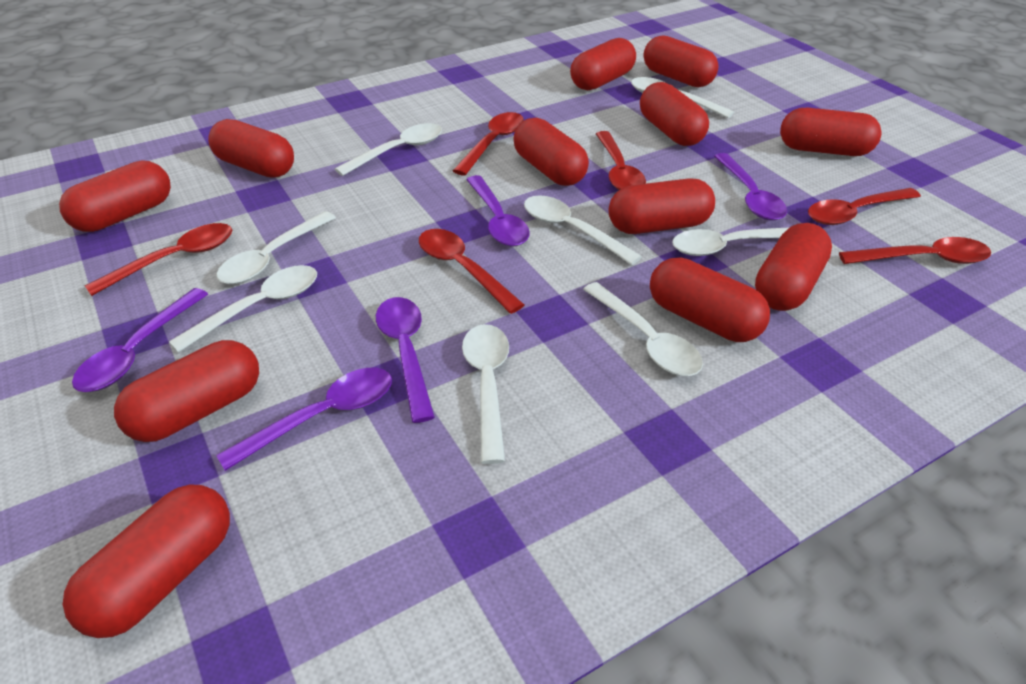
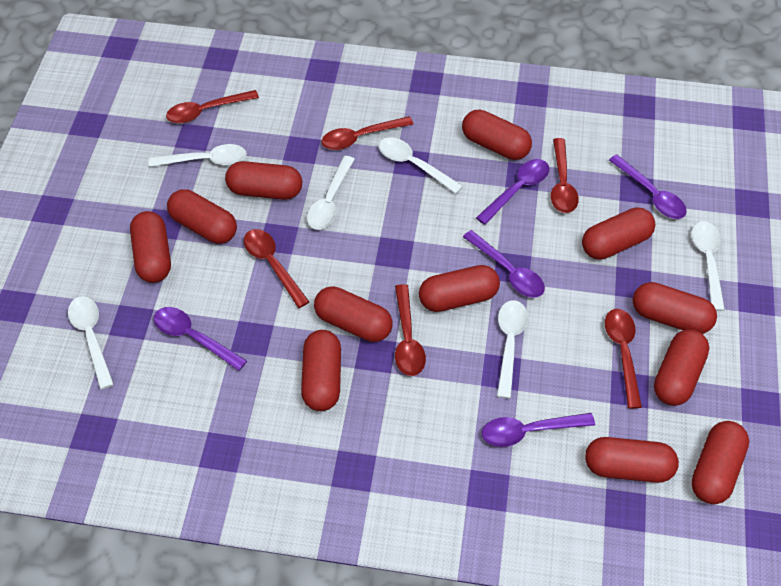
white spoon: [169,265,317,353] [216,211,336,284] [335,123,442,176] [462,324,509,464] [524,195,642,265] [583,282,703,376] [631,77,734,118] [672,227,790,256] = 8 -> [68,296,114,389] [149,144,247,167] [307,156,355,229] [379,137,463,194] [497,300,528,399] [692,221,725,311] = 6

